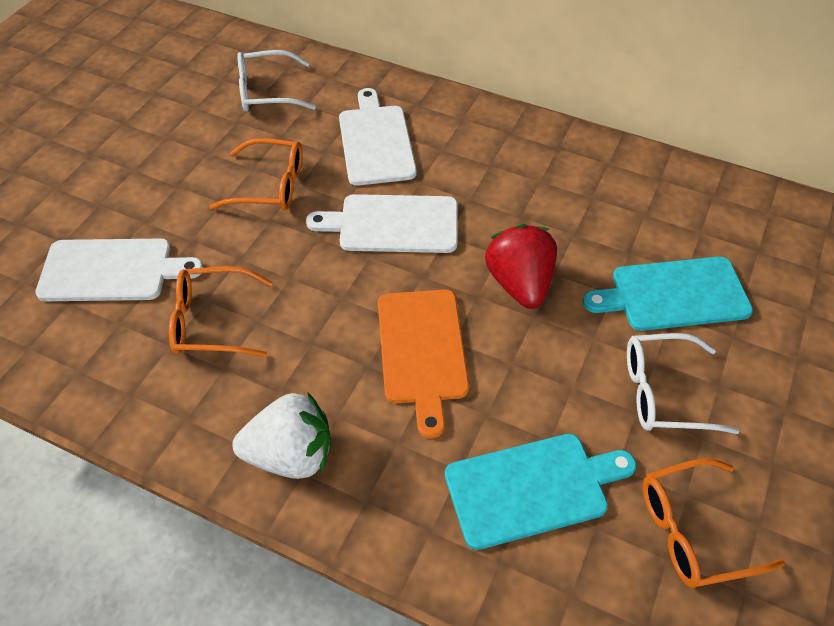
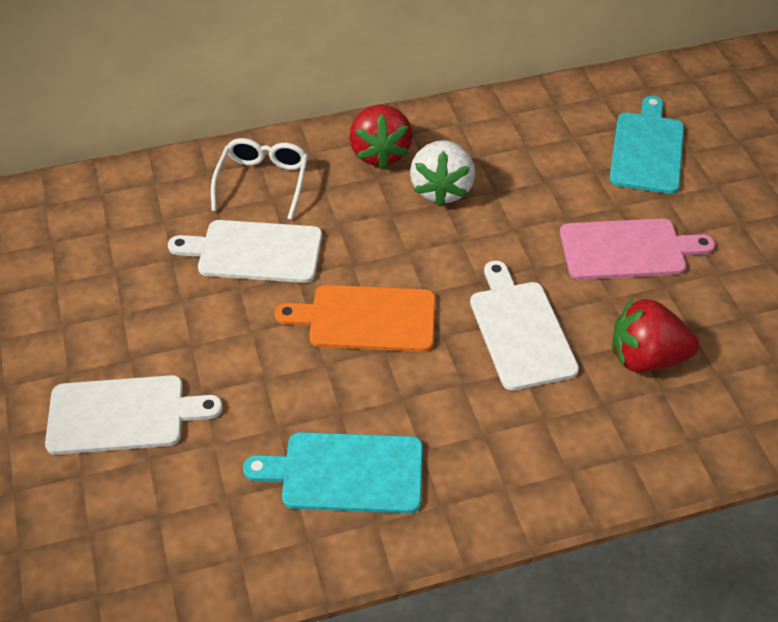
orange glasses: [169,266,273,357] [209,138,303,210] [643,458,785,588] = 3 -> none = 0
pink cutting board: none = 0 -> [560,219,715,280] = 1
red strawberry: [485,224,557,309] = 1 -> [349,105,413,169] [612,299,699,373] = 2
white glasses: [237,50,316,112] [627,333,740,434] = 2 -> [211,138,308,220] = 1

